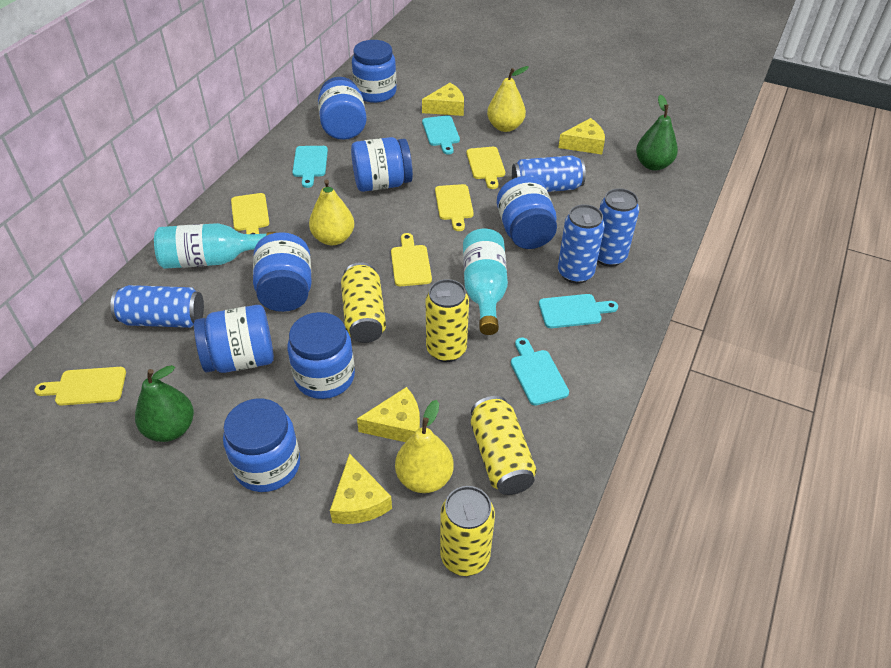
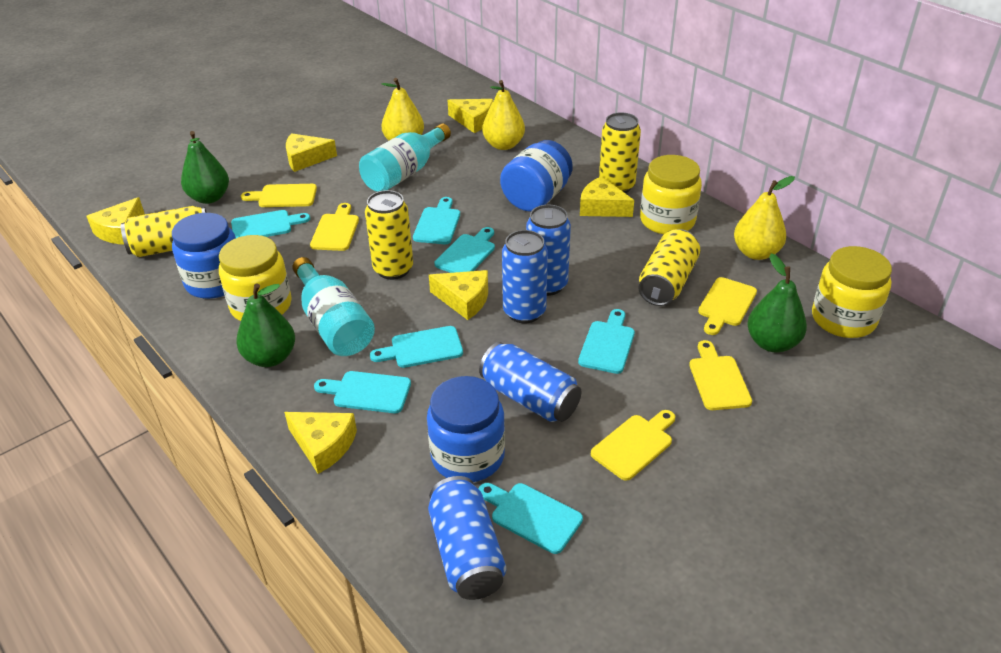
blue jar: [194,305,274,373] [223,398,300,492] [253,232,312,312] [287,312,355,399] [318,77,367,140] [351,137,413,192] [352,40,397,103] [497,176,557,249] = 8 -> [172,213,236,299] [427,376,505,482] [500,140,573,212] = 3
green pear: [135,365,194,442] [636,94,678,171] = 2 -> [181,131,229,204] [236,283,295,367] [747,254,807,353] = 3
turquoise cutting board: [292,146,328,188] [422,115,460,155] [511,337,569,406] [539,294,618,328] = 4 -> [231,210,310,238] [314,371,411,413] [370,326,463,368] [413,197,460,244] [434,227,495,273] [478,483,583,554] [578,309,635,374] = 7
yellow cheese: [330,453,392,524] [357,387,420,442] [422,83,464,116] [558,118,605,154] = 4 -> [87,197,145,245] [284,412,357,474] [286,133,337,172] [429,270,488,320] [448,99,493,133] [580,176,634,217] = 6
yellow jar: none = 0 -> [219,235,292,321] [640,155,702,234] [812,246,892,338] = 3

